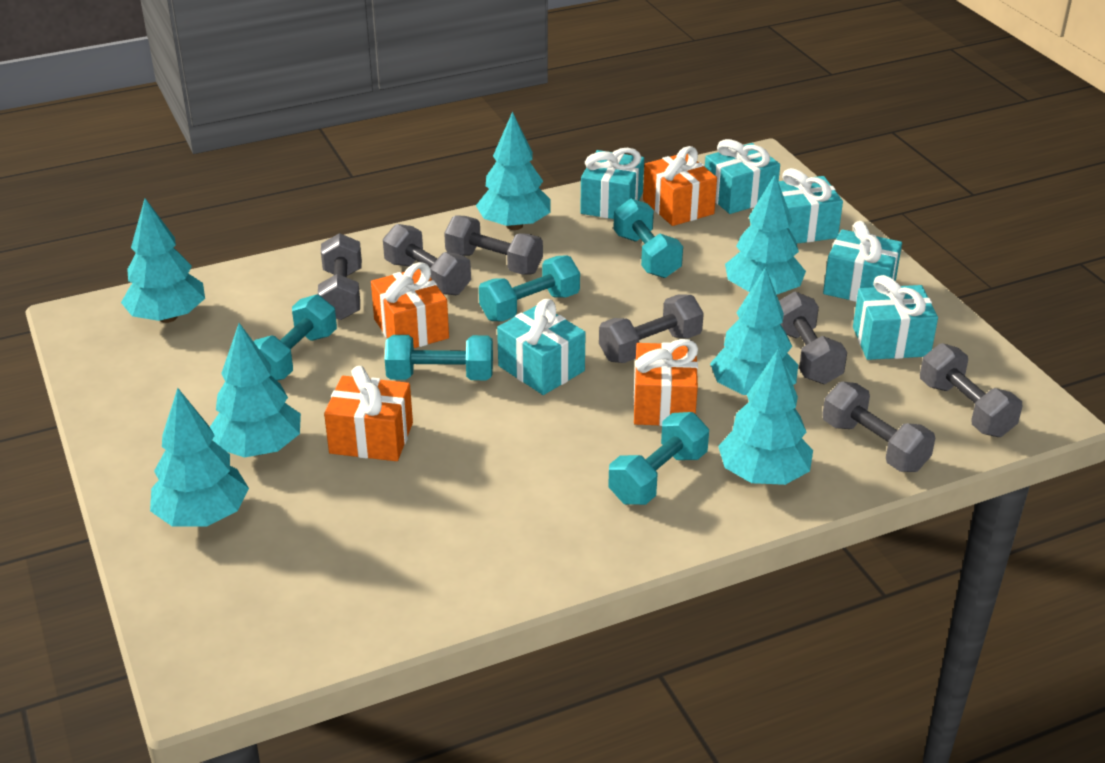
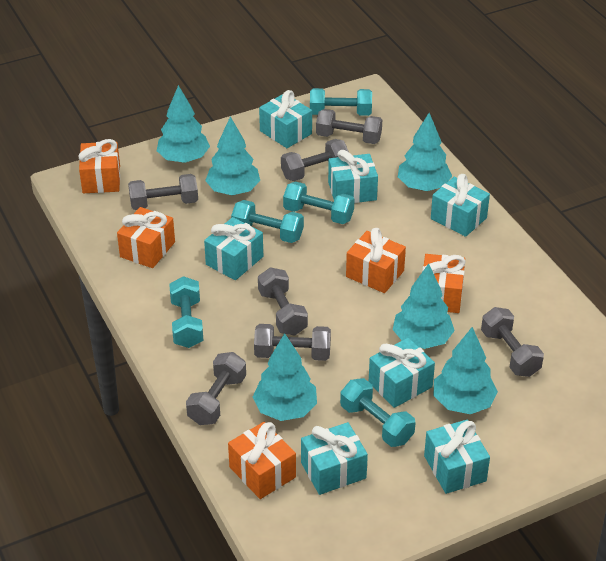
orange gift: [324,366,413,461] [371,262,449,348] [633,339,698,426] [643,146,717,226] = 4 -> [78,139,120,193] [117,207,175,268] [228,422,296,499] [346,228,406,293] [422,254,466,313] = 5
turquoise gift: [497,299,586,395] [580,148,644,219] [705,139,780,214] [778,168,843,244] [823,221,902,302] [853,275,938,360] = 6 -> [204,217,263,280] [259,90,312,148] [301,422,368,495] [328,150,378,203] [369,338,435,408] [424,420,490,494] [431,174,490,237] = 7
turquoise tree: [121,198,205,323] [150,388,249,527] [210,323,301,457] [476,111,550,230] [710,267,798,395] [718,349,813,485] [725,174,806,294] = 7 -> [157,85,210,163] [205,116,260,195] [253,333,317,421] [393,264,455,349] [398,113,452,191] [434,327,498,414] = 6

